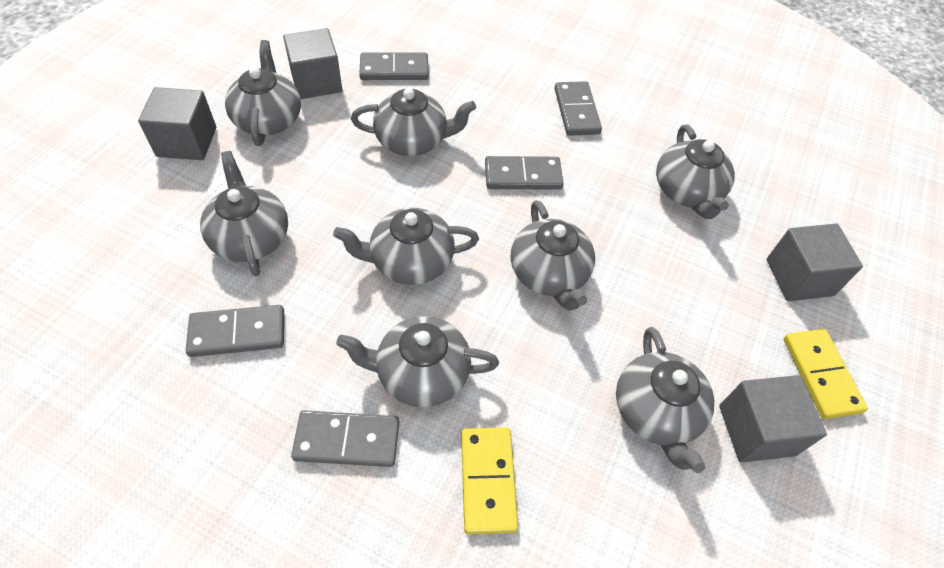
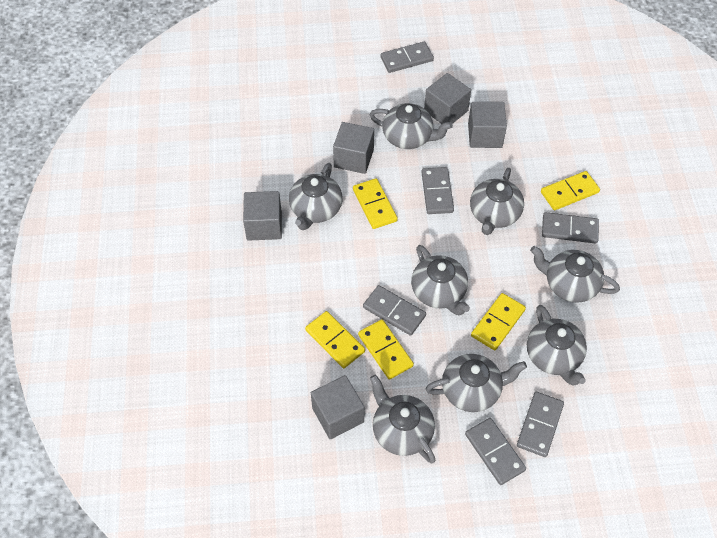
grey cube: [138,87,216,160] [283,28,342,99] [719,375,827,463] [766,223,863,301] = 4 -> [243,191,282,241] [311,375,364,439] [333,122,374,174] [424,73,471,124] [468,102,507,148] = 5
grey domino: [186,305,284,357] [291,410,399,467] [359,53,429,80] [485,156,564,190] [555,81,602,136] = 5 -> [363,285,426,336] [380,42,434,73] [421,167,454,214] [465,418,526,485] [517,392,564,457] [542,212,599,244] = 6
yellow domino: [461,428,518,534] [784,329,868,419] = 2 -> [305,311,365,368] [353,178,398,229] [358,319,414,380] [471,293,526,351] [541,171,600,210] = 5

